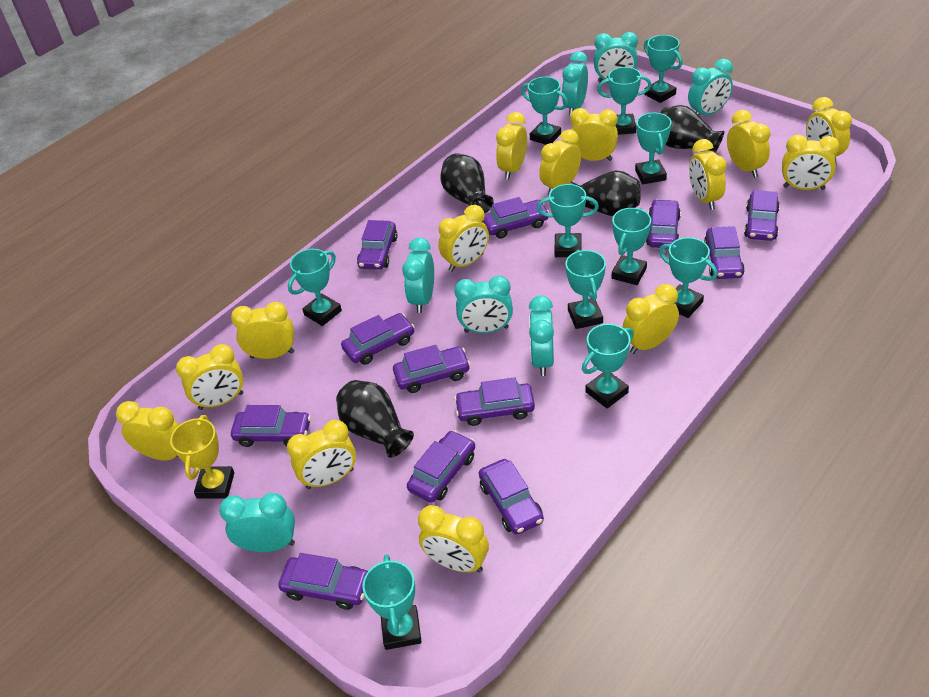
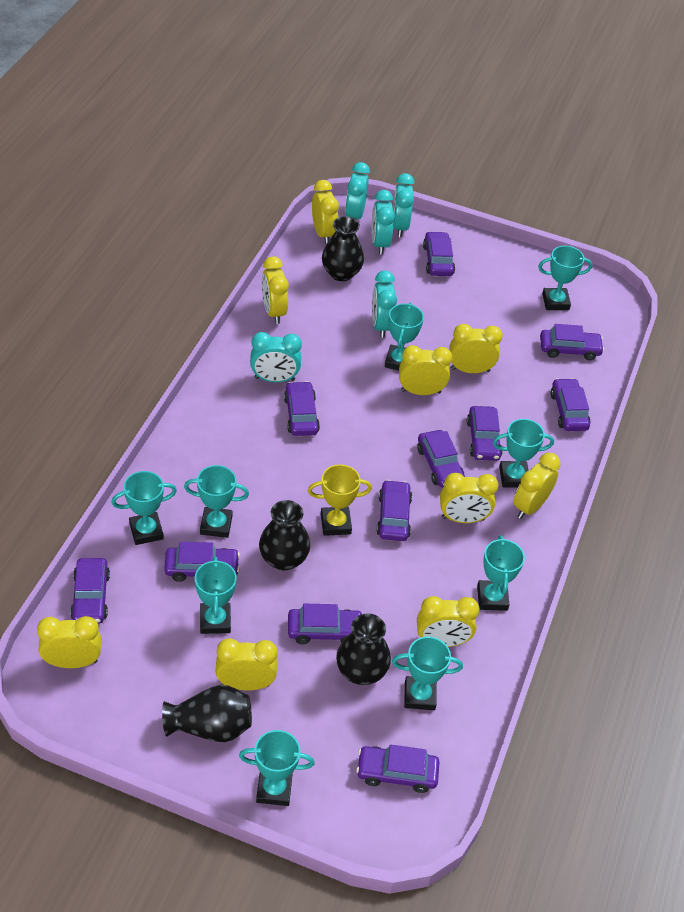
purple car: [231,405,311,447] [278,553,368,610] [341,313,414,365] [357,220,398,270] [393,345,470,393] [407,430,475,503] [454,377,535,426] [479,459,544,535] [482,197,549,239] [646,199,681,248] [704,226,745,279] [744,190,780,241] = 12 -> [70,558,110,624] [164,542,240,582] [284,381,320,436] [288,604,363,644] [356,745,439,793] [376,480,412,541] [417,430,465,488] [423,231,455,276] [467,406,503,461] [540,324,604,360] [550,378,590,431] = 11
turquoise clock: [219,493,295,552] [402,238,434,313] [454,276,513,333] [529,296,554,376] [562,51,588,115] [594,32,638,82] [688,59,733,115] = 7 -> [250,332,302,382] [345,162,370,219] [372,190,395,254] [372,270,397,338] [393,173,414,237] = 5
turquoise trophy: [288,249,342,326] [363,554,422,650] [521,77,568,145] [537,184,599,257] [565,250,606,329] [582,324,634,408] [597,67,651,135] [612,208,651,285] [635,113,672,184] [644,35,683,103] [659,237,718,318] = 11 -> [111,471,177,545] [184,465,249,538] [195,556,237,634] [239,730,315,806] [385,303,424,370] [392,637,463,710] [477,535,525,611] [493,419,554,488] [538,246,592,310] = 9
yellow clock: [116,401,180,460] [176,344,243,410] [231,302,294,359] [287,420,356,489] [418,505,489,573] [438,205,489,272] [496,112,527,179] [539,129,581,195] [570,108,618,161] [622,284,679,354] [689,139,727,210] [727,110,771,178] [782,135,839,190] [806,97,852,162] = 14 -> [37,616,101,668] [215,638,278,690] [262,256,289,324] [312,180,339,244] [399,345,452,395] [417,596,479,647] [440,473,498,523] [449,324,503,373] [514,453,561,519] = 9

